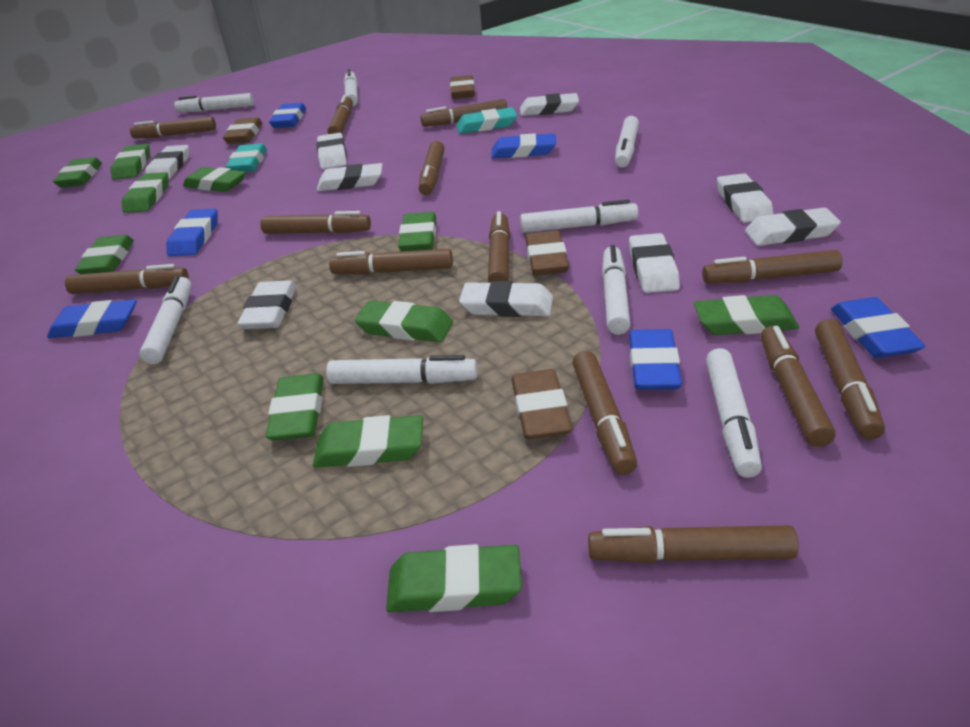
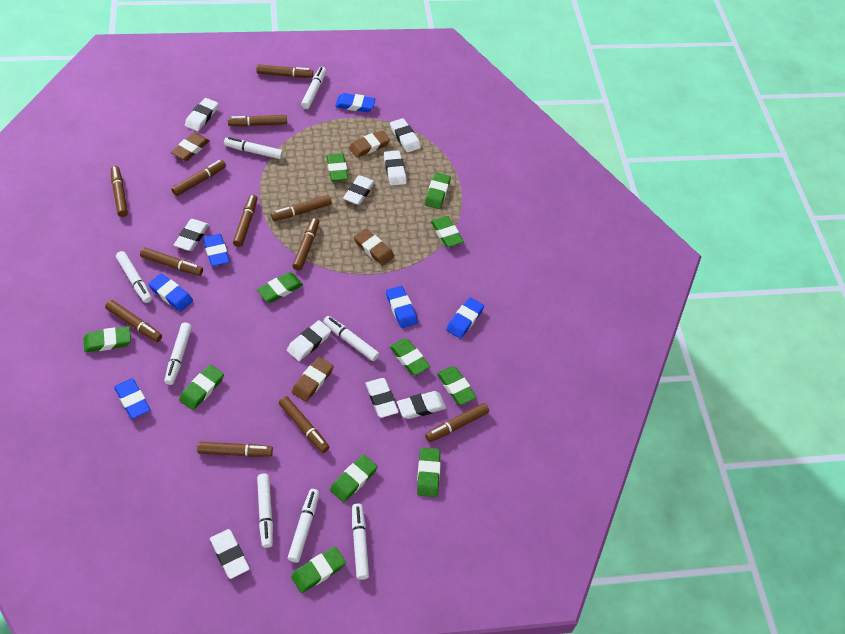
brown marker: [65,264,189,294] [130,116,216,139] [260,211,371,234] [328,95,353,134] [329,249,453,275] [419,141,445,195] [421,99,507,127] [488,211,510,283] [573,351,637,475] [588,525,799,563] [702,250,843,283] [761,326,835,447] [815,319,885,440] = 13 -> [105,300,162,342] [111,166,128,217] [140,247,203,276] [171,160,226,196] [197,442,273,457] [228,115,287,127] [233,194,258,247] [256,64,313,78] [271,195,332,221] [279,396,329,453] [292,217,319,270] [425,403,489,442] = 12
turquoise eraser: [225,143,267,172] [456,107,517,134] = 2 -> none = 0

